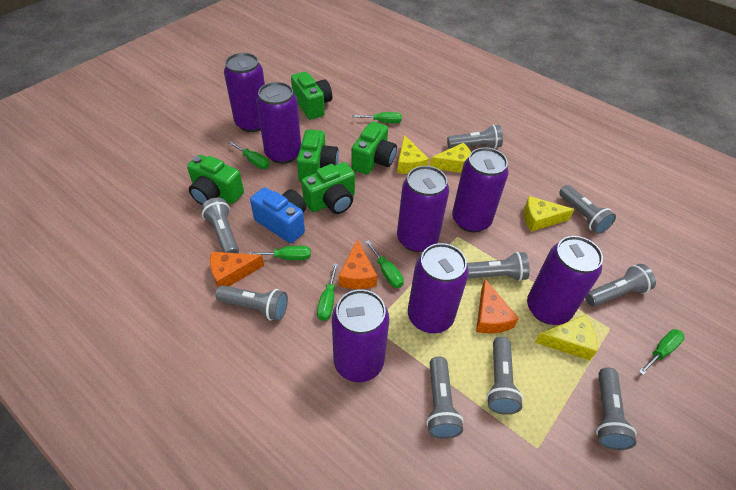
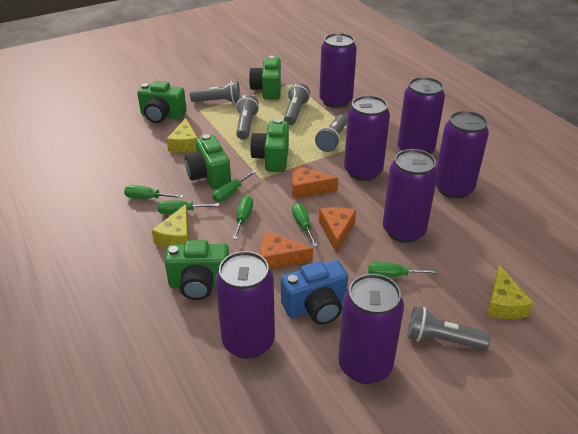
grey flashlight: [201,198,239,253] [216,285,288,321] [426,356,464,439] [447,125,503,149] [467,252,530,281] [486,337,523,415] [559,185,616,234] [585,264,656,307] [596,368,637,450] = 9 -> [190,81,240,103] [236,95,259,140] [284,83,310,125] [315,115,347,152] [408,306,491,350] = 5
yellow cheese: [397,135,429,174] [430,143,471,173] [524,196,575,232] [535,315,597,360] = 4 -> [152,204,189,248] [166,118,198,153] [486,265,534,319] = 3

